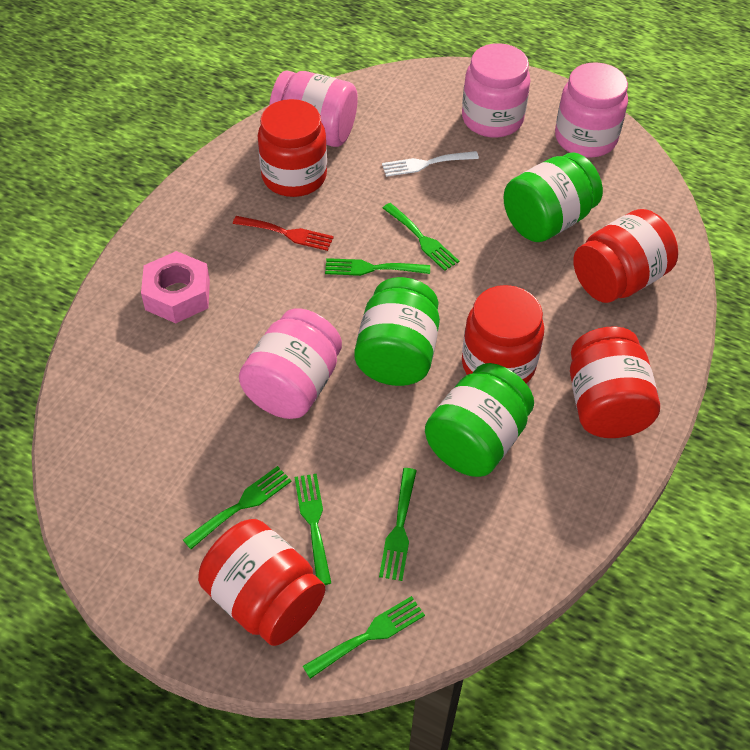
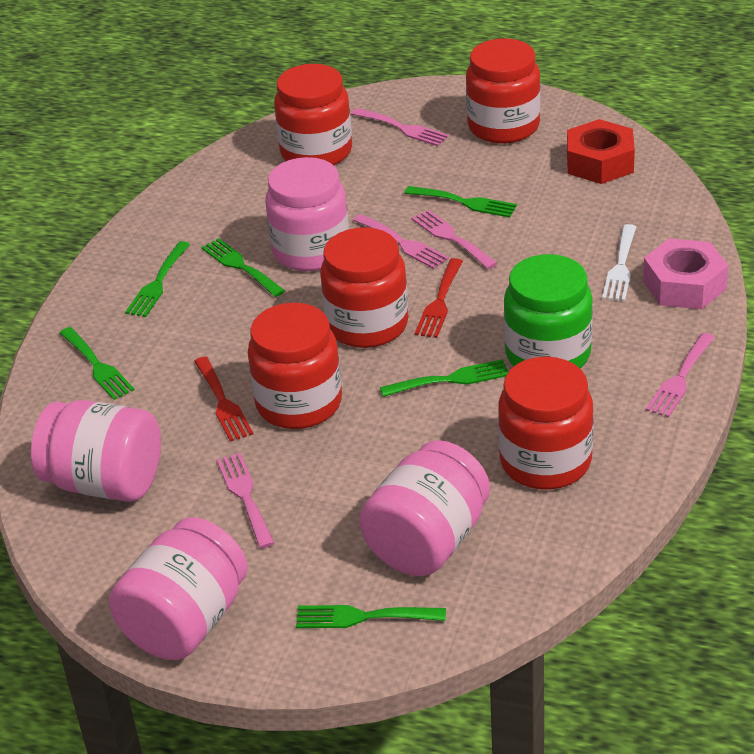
green jar: [354,277,440,386] [425,363,534,477] [504,152,603,242] = 3 -> [504,254,593,368] = 1
pink fork: none = 0 -> [216,453,275,548] [351,108,449,146] [353,214,449,269] [412,210,498,269] [646,333,715,418] = 5
red fork: [233,216,334,251] = 1 -> [194,357,253,442] [415,258,463,338] = 2
red nut: none = 0 -> [567,119,635,184] = 1

